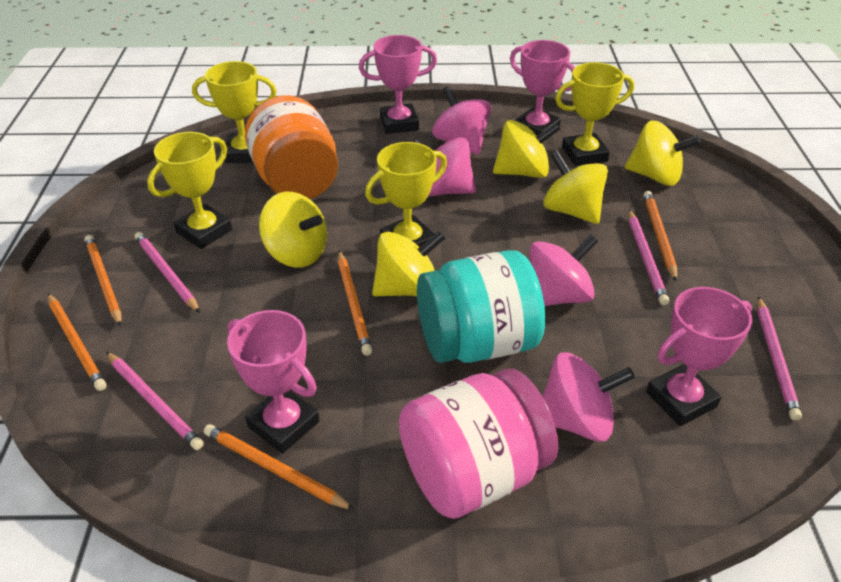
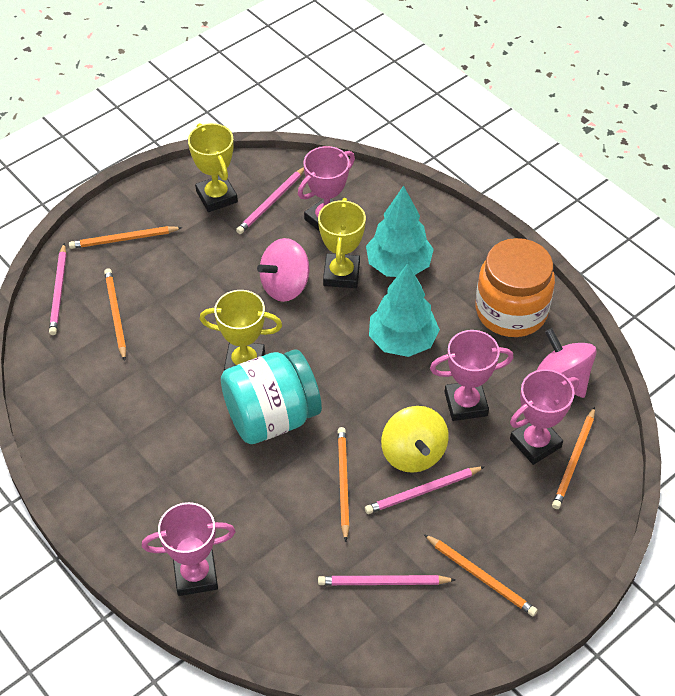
pink jar: [399,369,558,519] = 1 -> none = 0
pink spinning top: [413,137,476,196] [432,86,491,155] [530,235,598,306] [542,352,635,442] = 4 -> [257,238,310,302] [537,328,597,398] = 2
turquoise tree: none = 0 -> [366,186,434,277] [369,263,440,357] = 2
yellow spinning top: [259,192,327,268] [372,231,446,296] [493,120,560,178] [543,150,608,224] [625,121,701,186] = 5 -> [381,406,449,473] = 1
yellow trophy: [147,132,232,249] [192,61,277,163] [365,142,447,247] [555,62,634,166] = 4 -> [188,123,238,212] [200,290,282,371] [318,198,366,288] = 3

